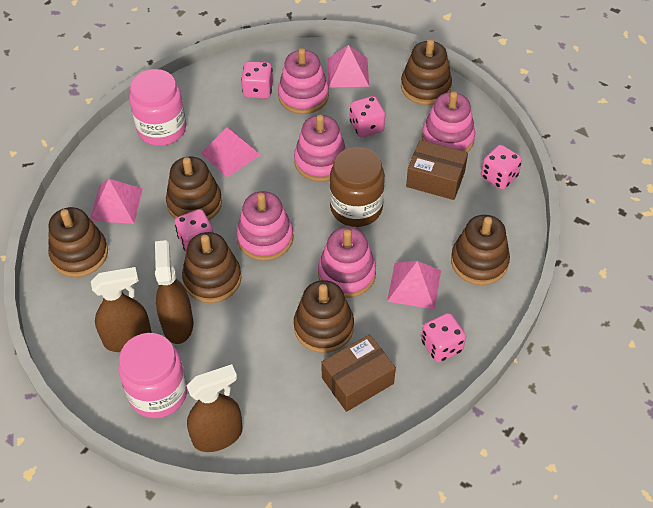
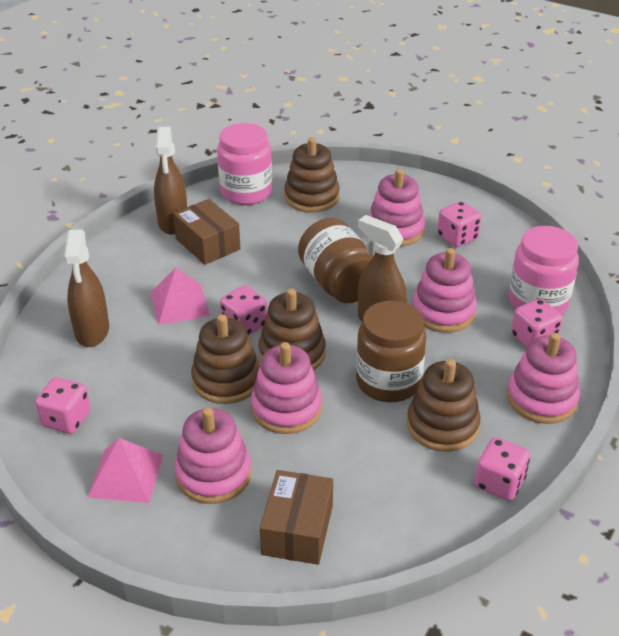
brown jar: [330,147,385,227] = 1 -> [298,218,374,303] [356,301,426,402] = 2
brown stacking toy: [48,207,108,277] [166,157,222,220] [182,232,241,303] [294,280,354,353] [401,39,452,105] [451,215,510,285] = 6 -> [191,314,260,404] [259,288,326,371] [284,137,340,213] [407,359,480,452] = 4
pink pyramid: [90,179,143,224] [200,128,261,178] [327,45,369,88] [387,261,441,309] = 4 -> [88,438,163,503] [151,268,210,325] = 2

